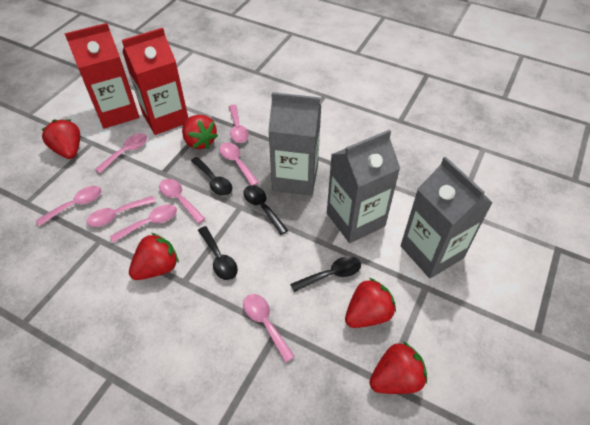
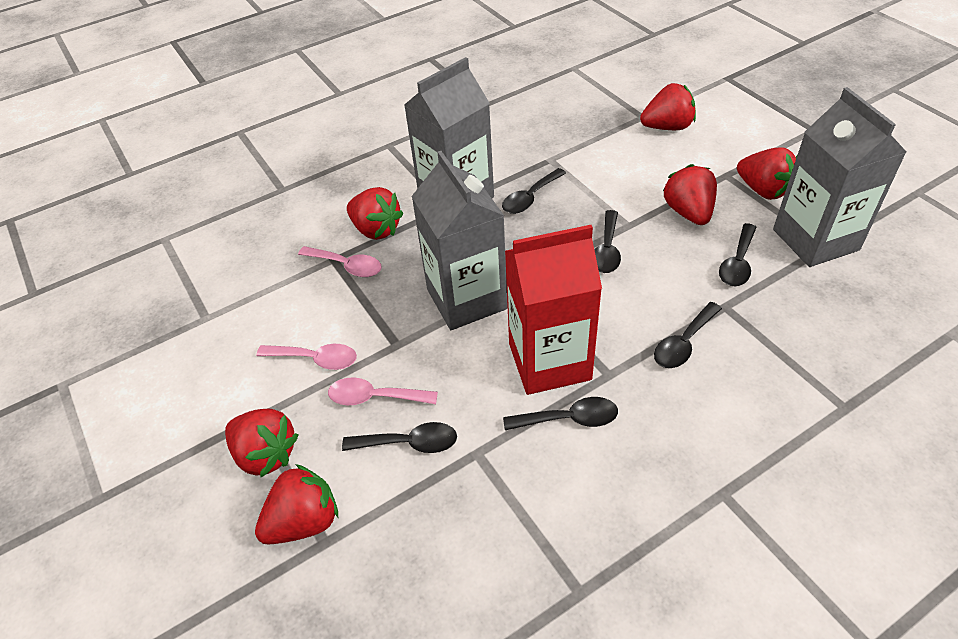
black spoon: [191,157,232,196] [198,226,238,280] [243,185,288,235] [290,256,361,293] = 4 -> [342,422,457,453] [502,168,566,214] [503,397,618,430] [594,210,621,273] [654,302,722,368] [719,223,757,286] = 6
pink spoon: [36,186,102,226] [87,196,156,227] [94,133,147,174] [110,204,177,243] [159,179,206,224] [219,142,259,185] [229,105,249,143] [243,294,295,363] = 8 -> [256,344,357,370] [298,246,382,277] [328,377,438,405] = 3
red carton: [64,23,139,129] [122,28,188,135] = 2 -> [505,225,602,395] = 1
red strawberry: [42,119,80,159] [129,233,179,280] [182,115,218,149] [345,278,396,328] [369,341,427,394] = 5 -> [225,409,299,477] [255,464,338,545] [347,187,403,240] [640,83,696,130] [663,164,717,225] [737,147,797,200] = 6

